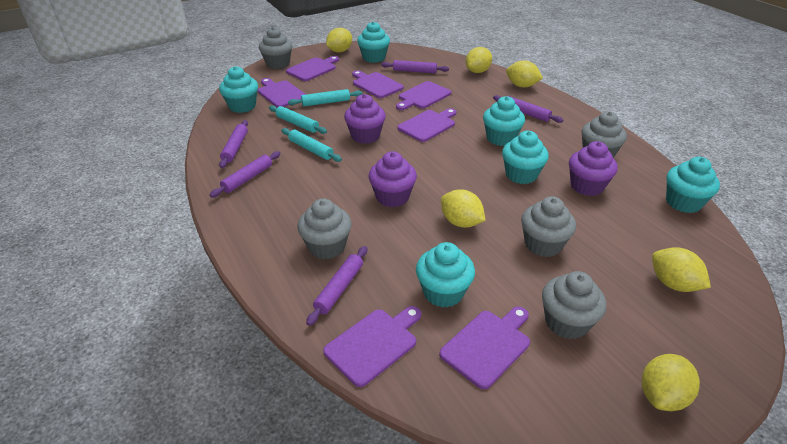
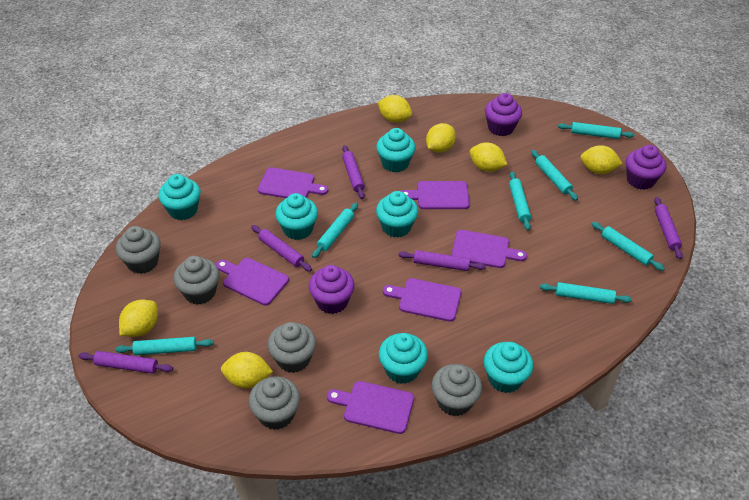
purple cutting board: [258,78,306,108] [286,56,339,81] [323,306,421,387] [352,70,404,98] [396,81,451,110] [397,108,457,142] [439,306,530,389] = 7 -> [216,258,289,305] [258,167,328,198] [327,381,414,434] [383,278,461,322] [401,181,470,209] [451,230,527,268] = 6
turquoise rolling pin: [269,105,327,134] [281,128,342,162] [288,89,362,106] = 3 -> [115,337,214,355] [312,203,358,258] [509,172,531,230] [531,150,578,201] [540,282,632,304] [558,122,635,139] [592,222,665,271] = 7

